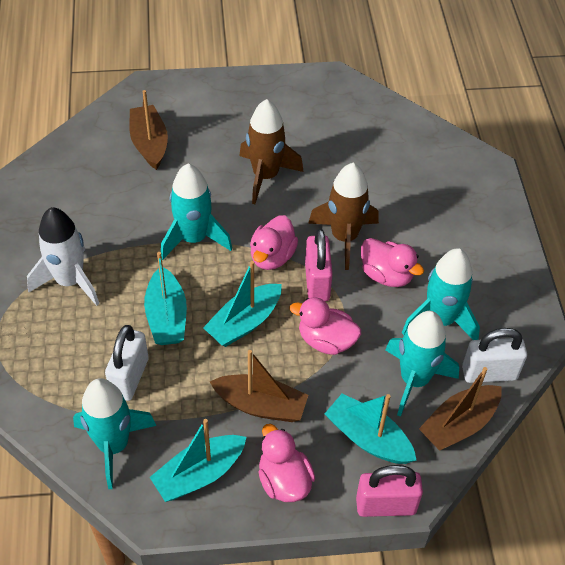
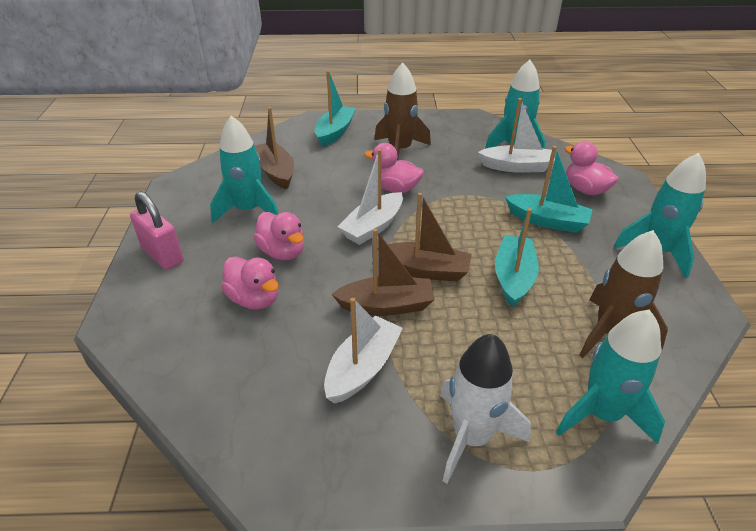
pink padlock: [305,229,333,302] [356,465,423,517] = 2 -> [130,191,183,270] = 1
turquoise boat: [144,252,187,345] [149,419,247,502] [203,261,282,347] [325,394,417,464] = 4 -> [315,70,356,147] [495,208,539,307] [505,146,593,233] = 3
white boat: none = 0 -> [324,298,403,404] [338,149,403,245] [478,98,555,173] = 3
white padlock: [105,325,149,401] [462,328,527,383] = 2 -> none = 0

